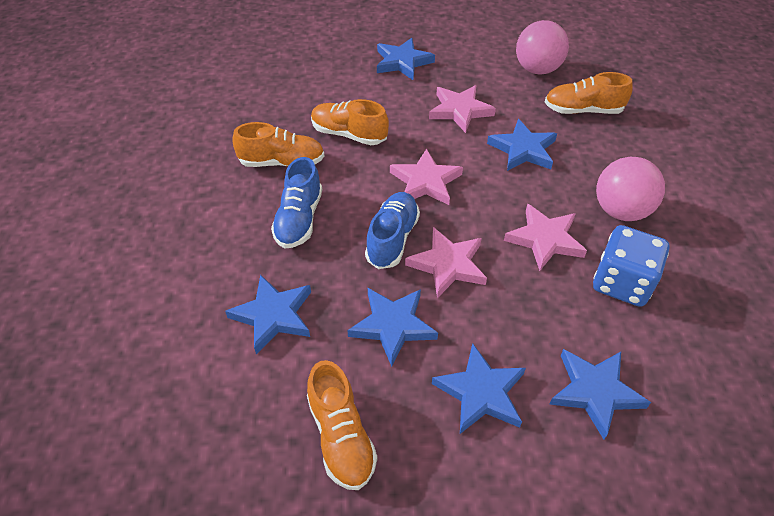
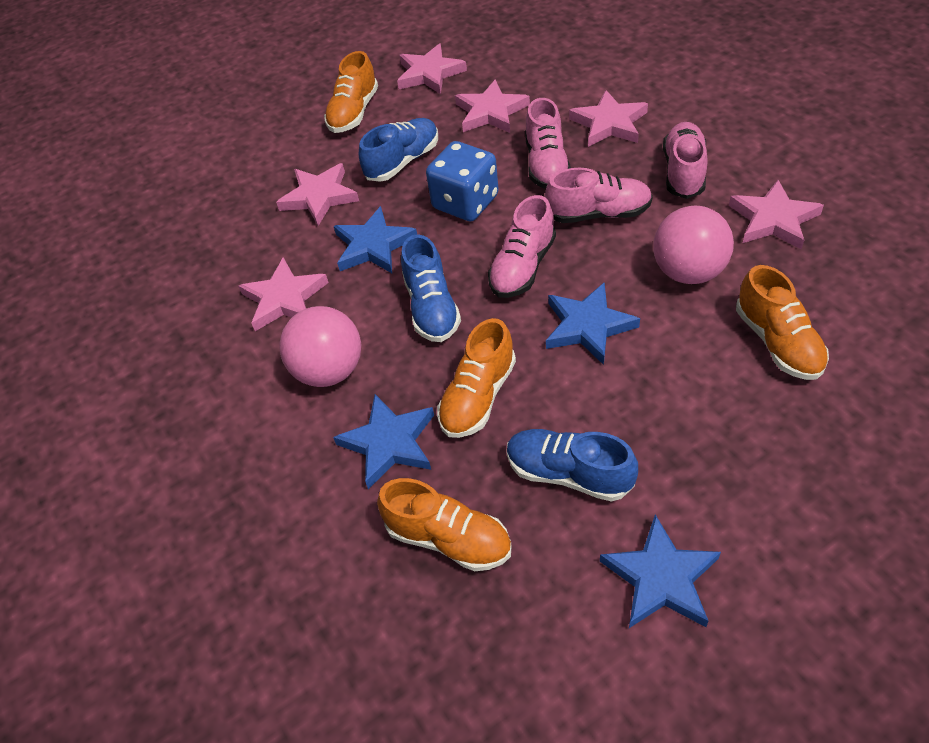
blue shoe: [271,157,322,249] [365,192,420,269] = 2 -> [359,118,438,182] [401,234,461,342] [507,429,638,502] = 3
blue star: [225,274,311,354] [347,288,438,367] [377,38,435,80] [432,343,526,434] [487,119,557,171] [549,349,651,440] = 6 -> [333,394,434,489] [334,206,417,273] [546,282,640,365] [600,515,721,628] = 4
pink shoe: none = 0 -> [488,195,556,298] [525,98,571,189] [545,168,653,223] [663,122,707,199] = 4
pink star: [390,148,463,205] [405,227,487,298] [429,85,496,133] [504,204,587,271] = 4 -> [238,257,329,331] [276,163,359,226] [397,44,467,94] [455,79,530,133] [569,90,648,147] [729,180,824,250] = 6

